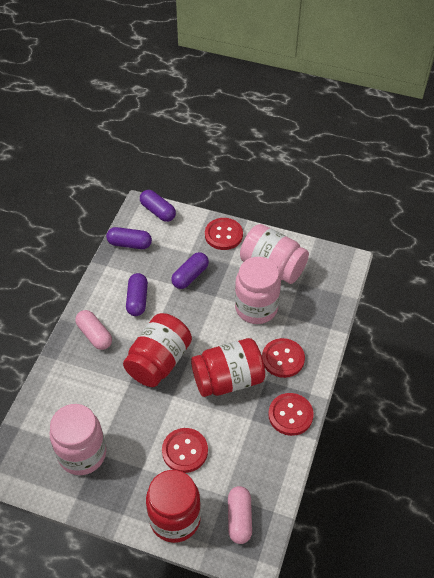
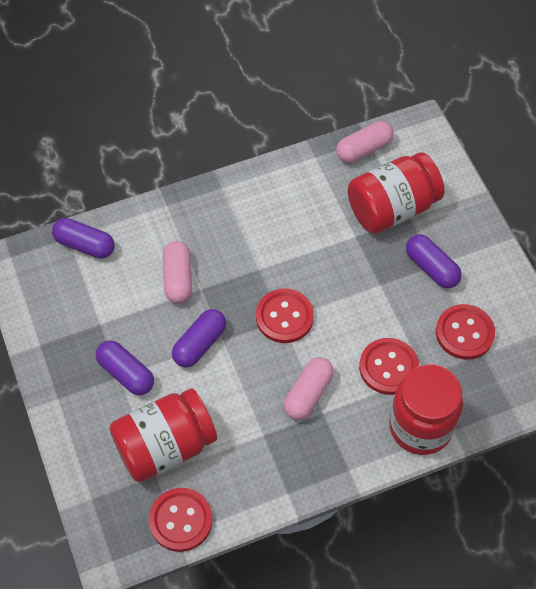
pink capsule: [75,310,112,350] [228,486,252,544] = 2 -> [163,241,192,304] [284,357,334,420] [336,121,394,163] = 3
pink jar: [50,404,106,475] [235,257,281,324] [240,224,309,284] = 3 -> none = 0

